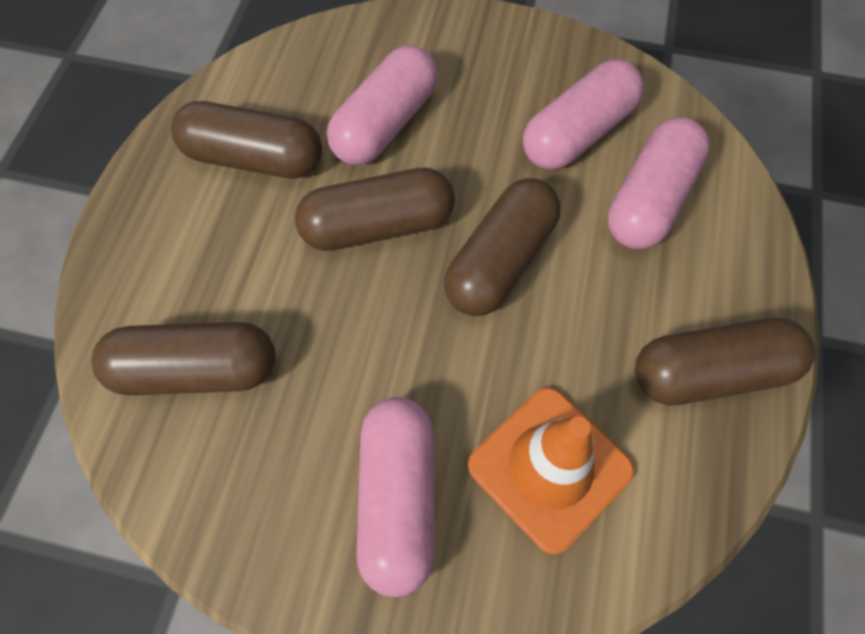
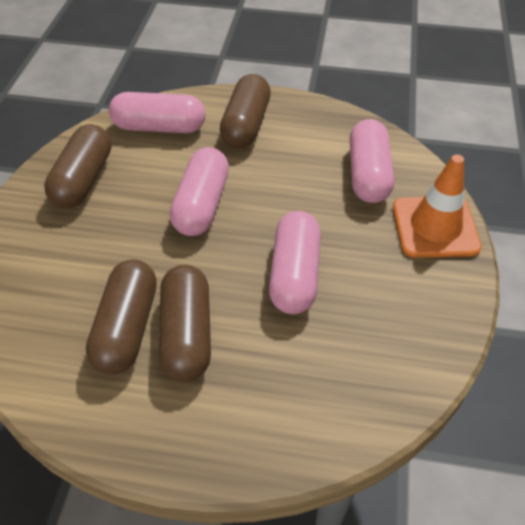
brown capsule: [91,322,275,395] [171,101,322,179] [295,167,455,251] [444,178,561,316] [635,318,815,405] = 5 -> [44,124,112,208] [86,259,157,375] [159,265,211,381] [220,74,271,148] = 4

